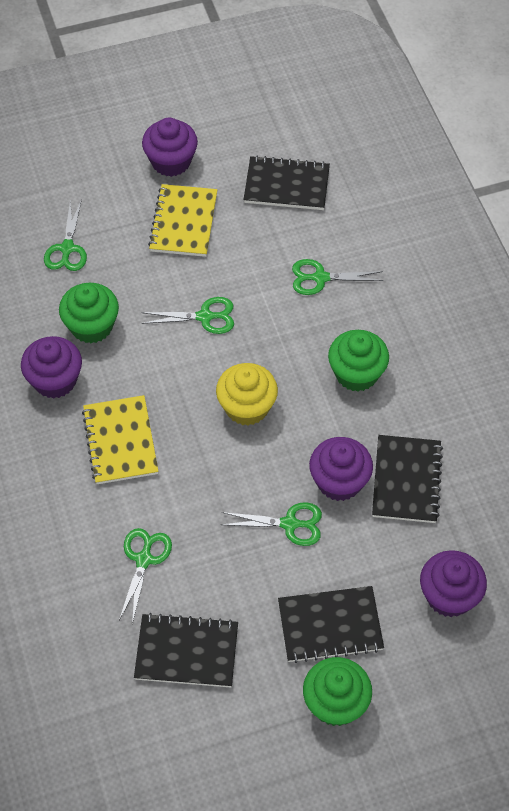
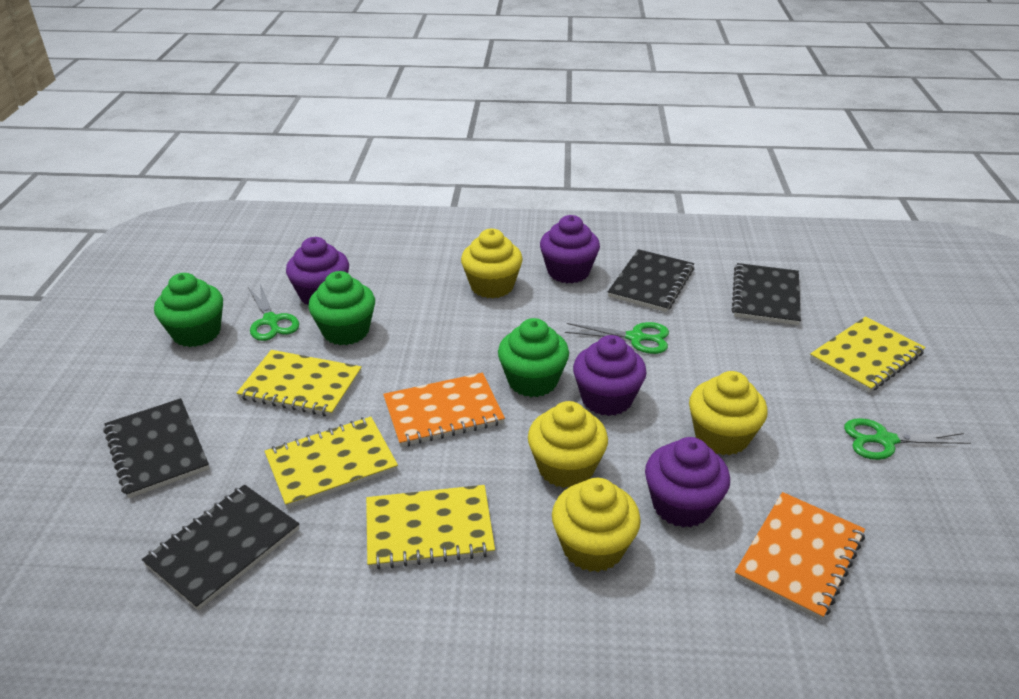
green scissors: [44,199,87,271] [119,528,172,624] [141,297,234,334] [221,502,322,546] [292,259,384,295] = 5 -> [248,284,299,341] [565,322,669,354] [844,418,971,460] = 3
orange notebook: none = 0 -> [383,373,505,447] [735,492,865,620] = 2
yellow cupcake: [216,363,278,426] = 1 -> [461,229,523,298] [528,401,608,488] [552,478,641,572] [689,371,768,455] = 4
yellow notebook: [82,395,159,484] [148,184,217,257] = 2 -> [237,350,362,417] [264,417,398,509] [366,485,495,570] [810,317,926,393] = 4

